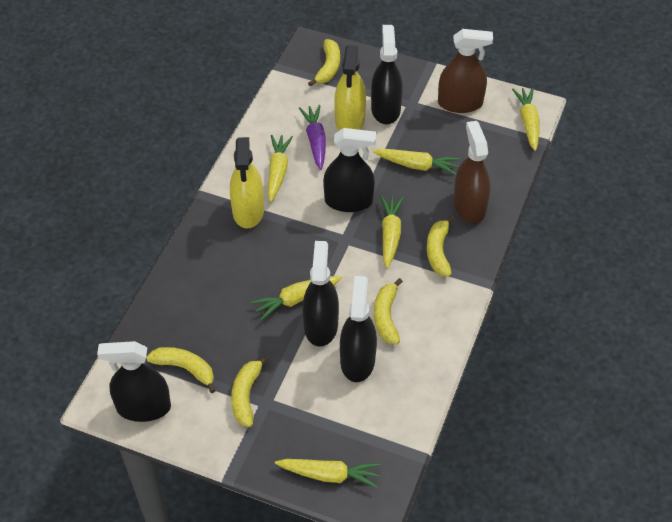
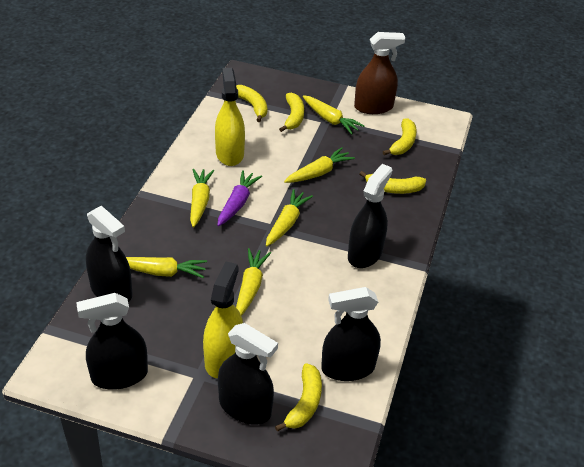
brown spray bottle: [438,29,493,113] [454,121,491,223] = 2 -> [354,32,406,114] = 1

